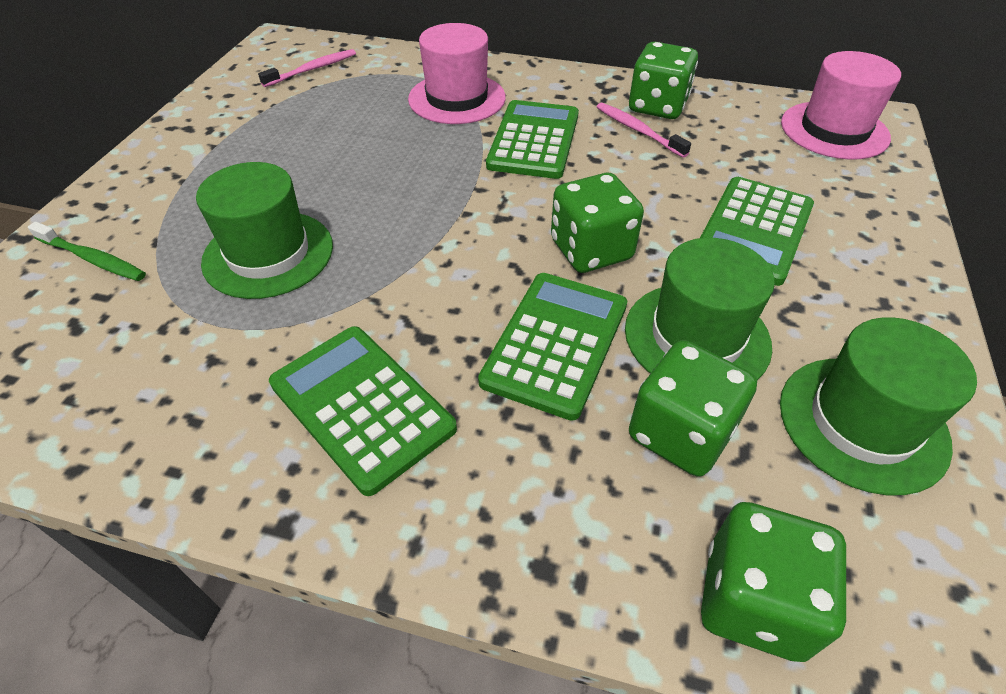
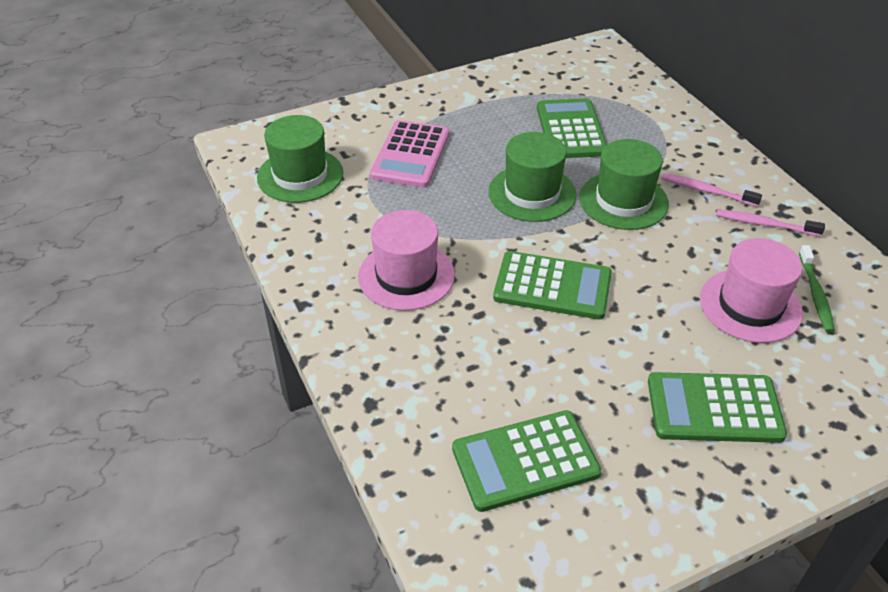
green dice: [551,173,644,273] [629,42,698,119] [629,340,757,477] [701,502,846,662] = 4 -> none = 0
pink calculator: none = 0 -> [370,120,449,188] = 1

